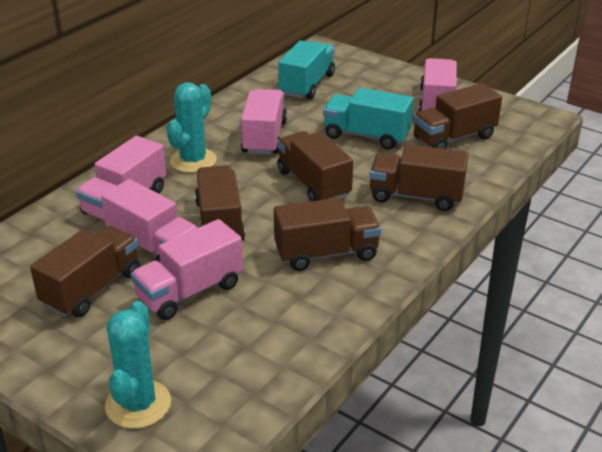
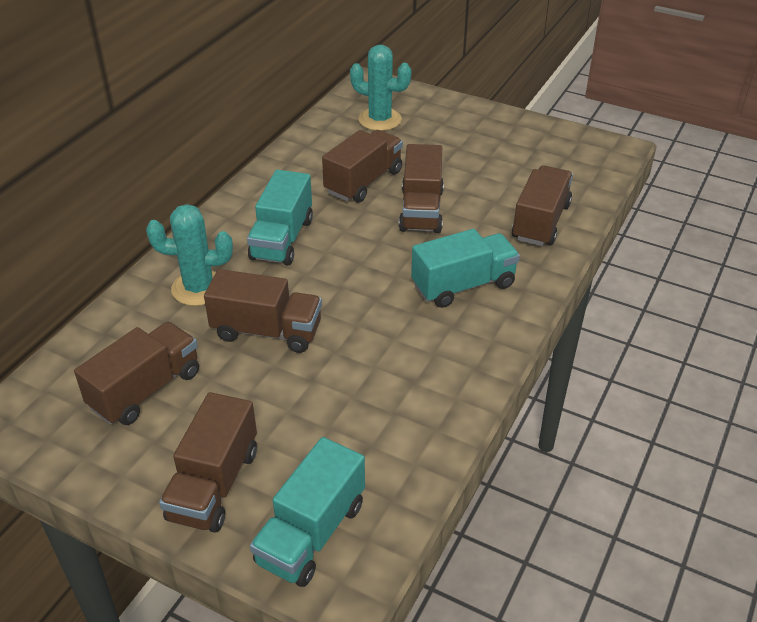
pink truck: [76,136,166,221] [101,179,198,262] [131,219,243,320] [241,89,287,155] [418,58,457,111] = 5 -> none = 0
turquoise truck: [278,40,335,99] [323,88,413,149] = 2 -> [247,170,313,265] [250,437,365,587] [411,229,520,308] = 3

